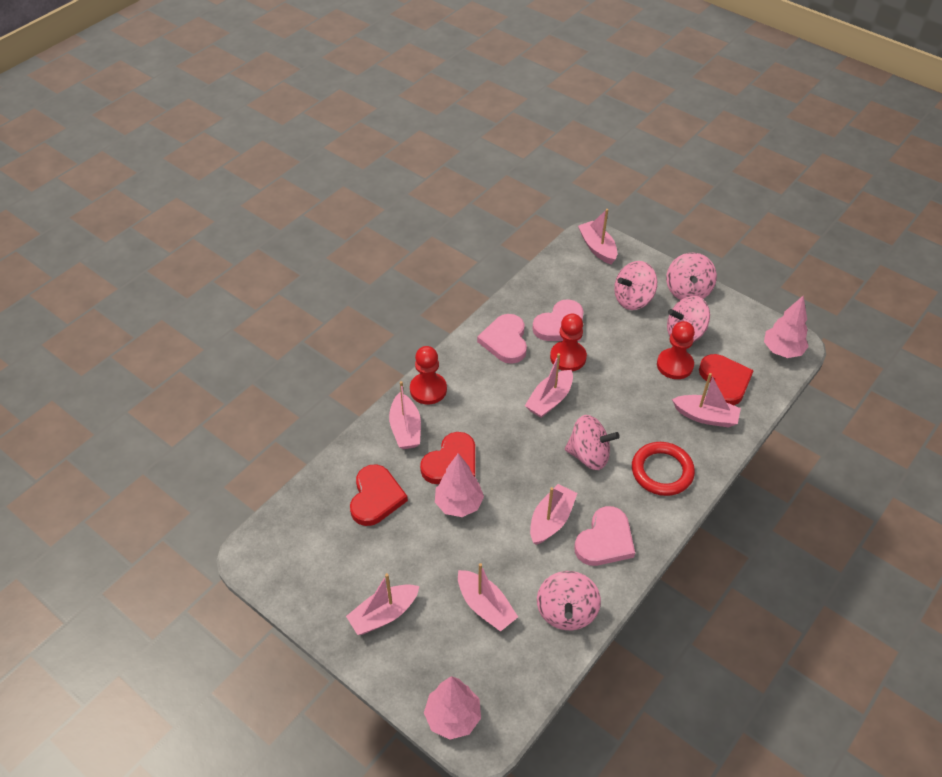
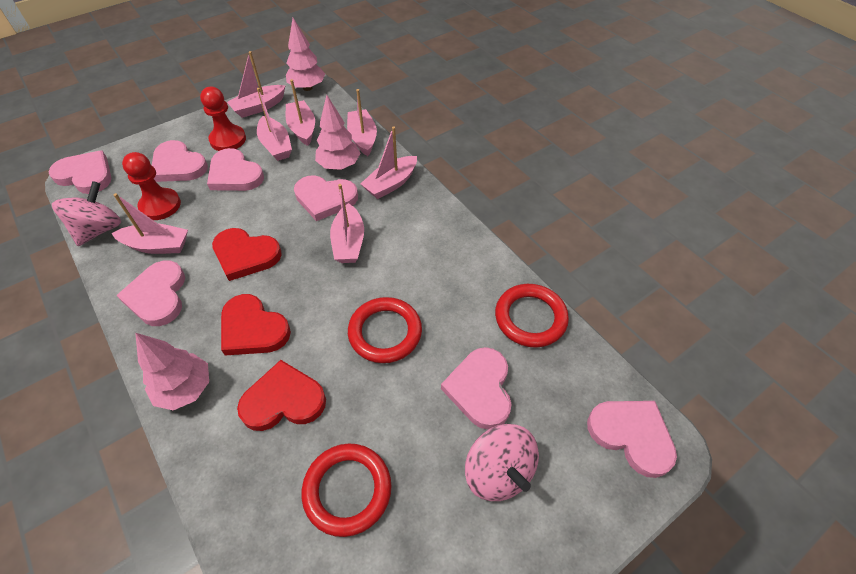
pink heart: [477,314,527,364] [532,299,583,341] [574,506,635,566] = 3 -> [49,150,111,194] [116,260,185,326] [152,140,208,182] [207,148,264,191] [294,176,358,221] [441,347,511,430] [587,401,677,478] = 7
pink spinning top: [537,571,601,630] [565,415,620,470] [614,261,657,310] [666,253,717,300] [667,296,710,343] = 5 -> [52,181,121,246] [465,424,539,501] = 2
red pawn: [410,346,447,405] [550,314,587,371] [657,321,695,379] = 3 -> [122,152,181,220] [200,87,246,151] = 2
red ring: [632,442,695,496] = 1 -> [302,444,392,537] [348,297,422,363] [495,284,569,348] = 3

